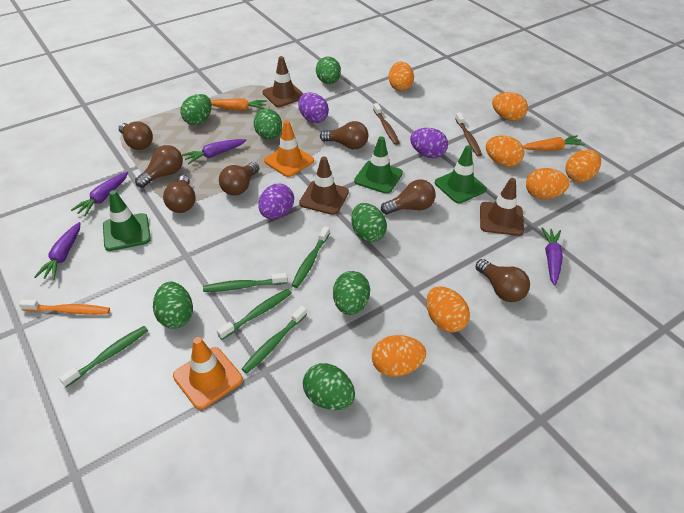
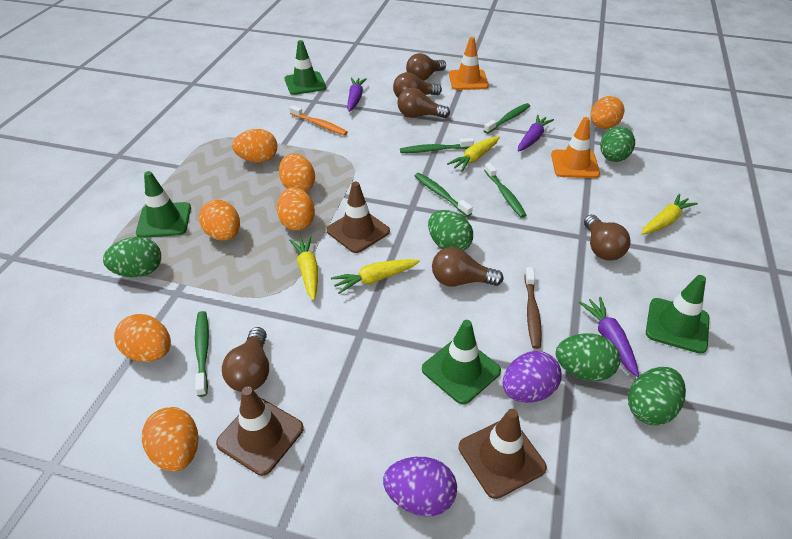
brown light bulb: [118,121,153,150] [135,145,183,188] [163,175,196,213] [219,162,259,196] [320,121,368,149] [381,179,435,215] [476,259,530,302] = 7 -> [222,327,269,392] [393,72,442,98] [397,88,450,118] [406,53,446,81] [432,247,504,287] [584,215,631,261] = 6
brown toothbrush: [373,103,399,145] [455,113,482,157] = 2 -> [524,267,542,349] = 1
green egg: [153,282,193,329] [180,94,212,125] [253,109,282,140] [303,363,355,410] [316,57,341,84] [333,271,370,315] [351,203,387,242] = 7 -> [103,237,161,277] [428,210,473,251] [556,333,621,381] [600,126,635,162] [628,367,686,425] = 5
green traffic cone: [103,190,151,251] [354,136,403,194] [435,145,487,203] = 3 -> [136,171,191,238] [285,40,326,95] [422,320,501,404] [646,275,710,354] = 4
orange carrot: [211,98,267,111] [523,135,585,151] = 2 -> none = 0
purple carrot: [34,222,80,280] [71,172,128,216] [182,139,247,164] [541,228,563,285] = 4 -> [347,78,367,112] [518,115,554,152] [579,297,639,377] = 3
purple egg: [258,183,294,219] [298,93,329,123] [410,128,448,158] = 3 -> [383,457,457,516] [502,351,562,403] = 2
yellow carrot: none = 0 -> [289,236,318,301] [331,259,420,294] [447,136,500,172] [641,194,698,235] = 4

